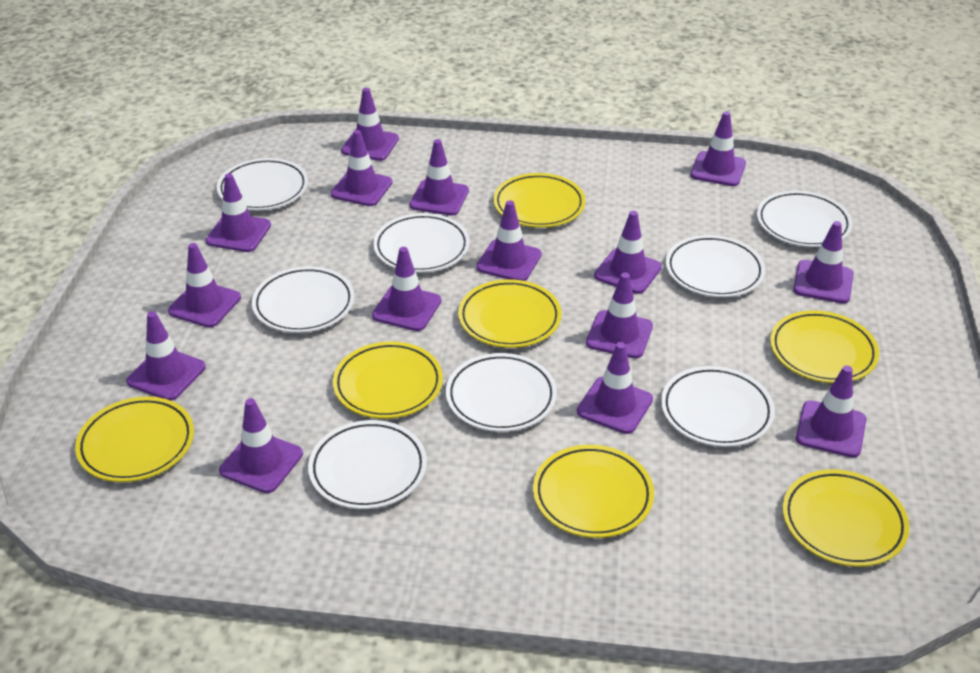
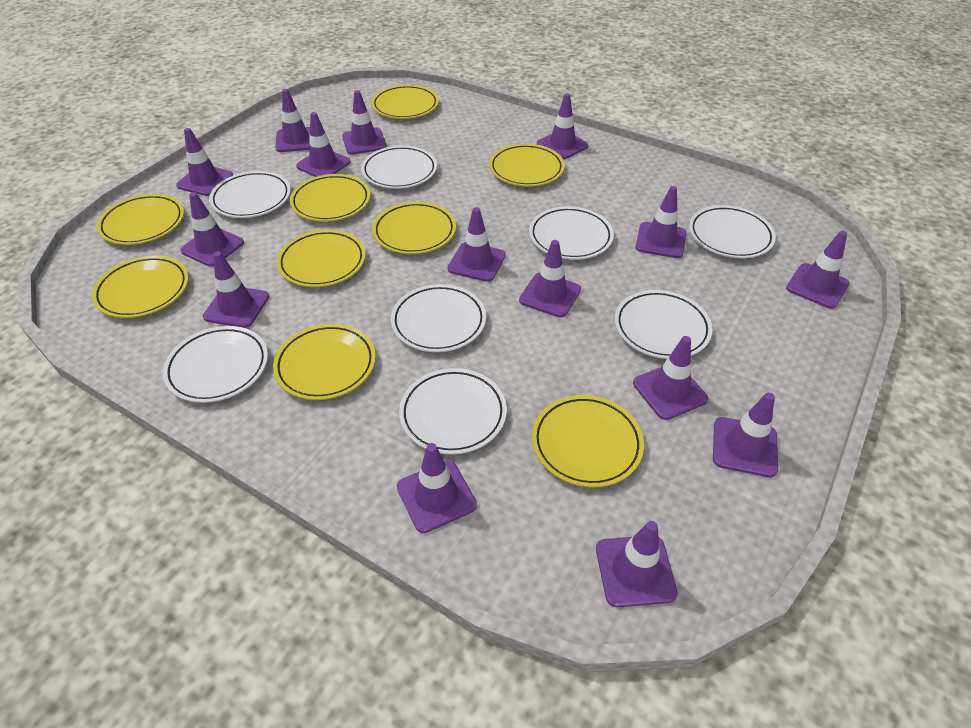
yellow plate: [75,397,194,482] [333,342,443,419] [458,279,562,348] [493,173,585,228] [533,445,654,538] [770,310,879,383] [782,469,909,567] = 7 -> [92,256,188,318] [97,194,184,245] [273,324,376,400] [277,230,366,287] [290,174,370,222] [371,85,439,119] [372,202,456,254] [489,144,565,187] [532,395,644,487] = 9

